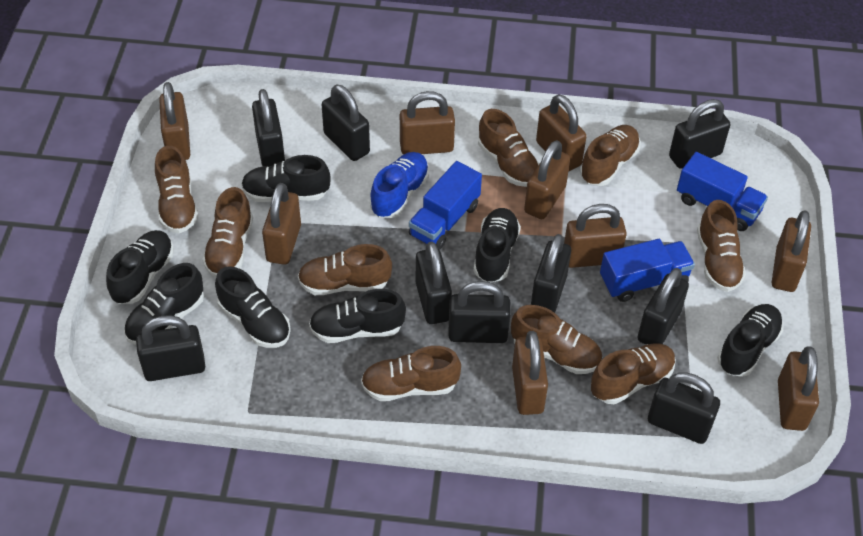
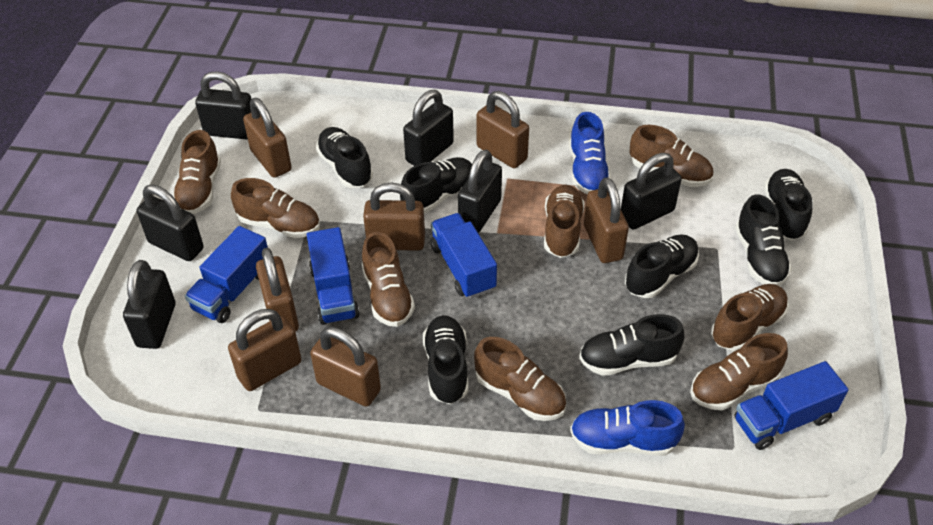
black padlock: [136,315,205,381] [252,89,285,166] [322,84,370,161] [416,242,452,324] [449,281,511,343] [531,234,571,313] [637,268,689,345] [648,372,720,444] [669,99,730,169] = 9 -> [123,260,175,349] [137,185,204,261] [195,71,251,140] [403,90,454,166] [458,150,502,233] [621,153,682,230] = 6
blue shoe: [370,152,429,218] = 1 -> [569,112,611,194] [570,400,685,456] = 2
blue truck: [409,161,482,250] [600,239,695,302] [677,152,768,231] = 3 -> [185,226,268,323] [307,227,360,325] [430,213,497,299] [734,361,848,450] = 4
brown padlock: [159,82,190,160] [262,183,301,265] [400,91,455,155] [512,331,548,415] [524,140,570,219] [536,94,587,172] [564,204,627,268] [772,210,811,292] [778,347,819,431] = 9 -> [228,309,301,391] [243,98,292,178] [256,248,299,332] [310,327,381,407] [363,183,425,251] [477,91,529,168] [584,177,629,263] = 7
brown shoe: [155,146,198,233] [202,187,253,278] [298,244,392,295] [361,346,461,401] [478,109,539,187] [511,305,602,374] [580,125,641,186] [591,343,676,404] [697,200,746,292] = 9 -> [173,130,221,214] [231,178,320,238] [362,232,415,327] [474,337,566,421] [544,185,584,258] [630,125,713,187] [690,333,788,411] [711,284,788,351] = 8

